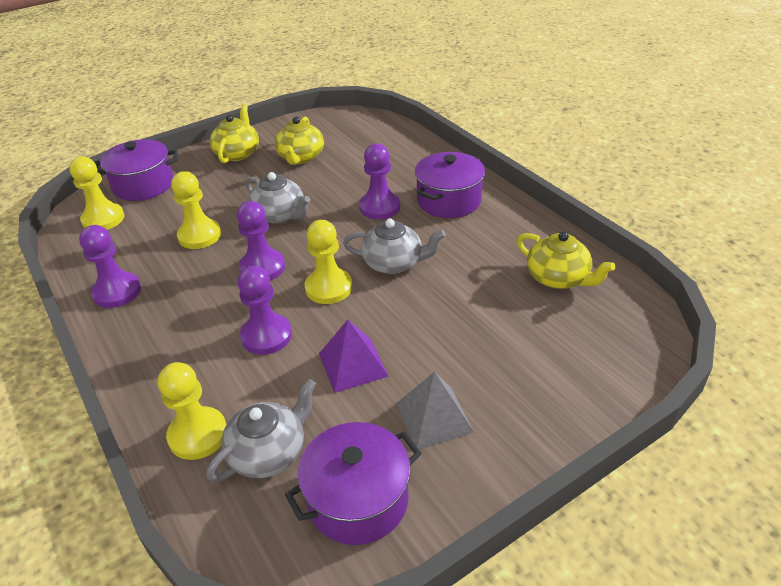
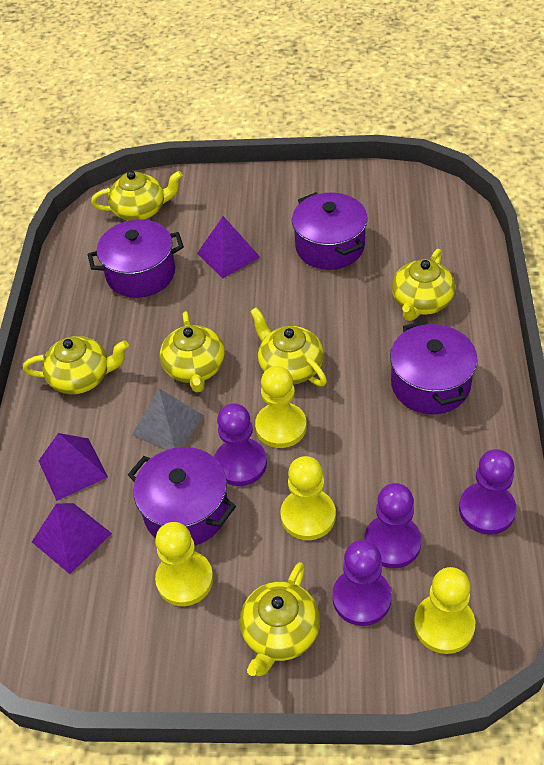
grey teapot: [206,379,316,482] [245,172,311,223] [343,219,446,274] = 3 -> none = 0
purple pot: [95,139,177,201] [285,422,421,545] [415,152,485,218] = 3 -> [88,220,184,298] [128,447,236,545] [292,192,368,270] [390,321,478,414] = 4
purple pyramid: [319,320,389,393] = 1 -> [32,503,112,574] [39,433,108,501] [197,216,260,278] = 3
yellow teapot: [210,104,259,163] [275,117,324,165] [517,231,615,289] = 3 -> [23,336,129,394] [91,171,183,221] [160,311,225,392] [240,562,320,676] [250,307,327,386] [392,249,455,321] = 6

